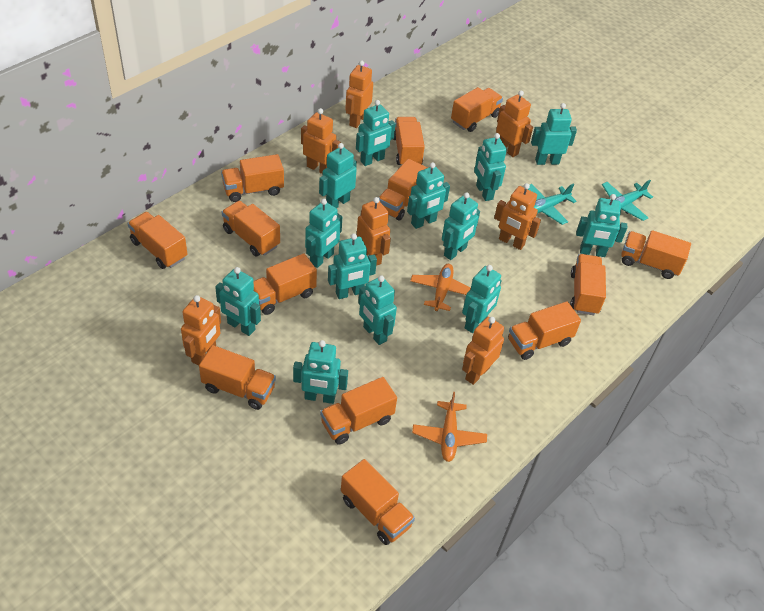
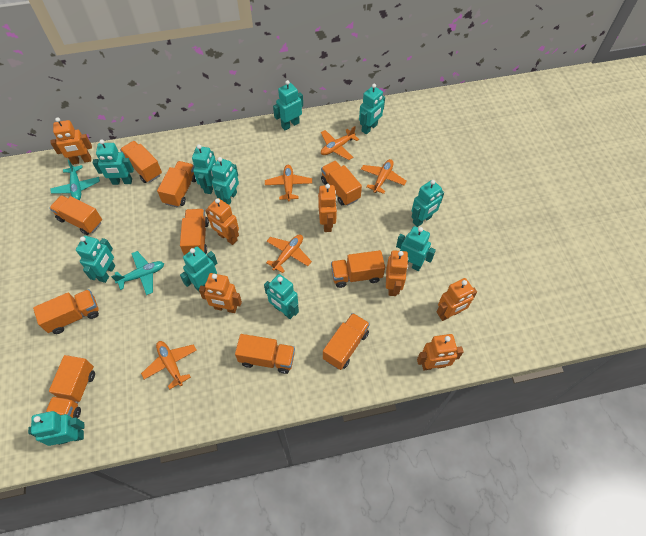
orange plane: [410,264,471,311] [412,392,487,462] = 2 -> [141,341,196,389] [265,165,312,202] [266,234,312,273] [321,126,359,160] [361,159,407,194] = 5
orange truck: [127,212,187,269] [199,345,276,410] [221,154,284,202] [222,201,280,257] [253,253,317,315] [320,377,397,445] [341,459,415,545] [379,159,428,221] [393,117,425,165] [451,87,503,132] [508,301,581,360] [570,254,606,315] [621,230,691,279] = 13 -> [33,289,99,334] [46,355,95,418] [49,195,102,235] [120,141,162,183] [157,161,196,207] [180,209,209,255] [235,334,295,374] [321,161,362,206] [323,313,370,370] [331,250,385,288] = 10
turquoise robot: [215,267,261,336] [293,340,348,404] [305,199,342,268] [319,143,357,208] [328,233,377,299] [356,100,396,166] [358,275,397,345] [407,162,450,229] [442,192,480,260] [462,265,502,333] [474,133,507,201] [531,103,577,165] [576,194,627,257] = 13 -> [28,411,84,446] [76,236,115,283] [92,140,134,185] [180,246,217,293] [192,144,216,194] [211,157,239,205] [264,274,299,319] [273,80,303,130] [359,84,385,135] [396,226,436,271] [412,180,444,227] = 11

